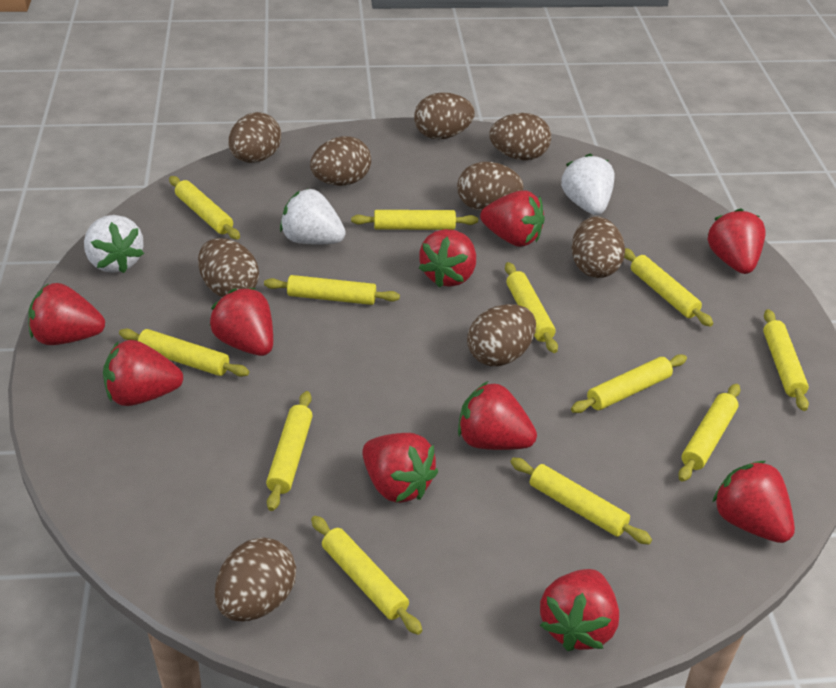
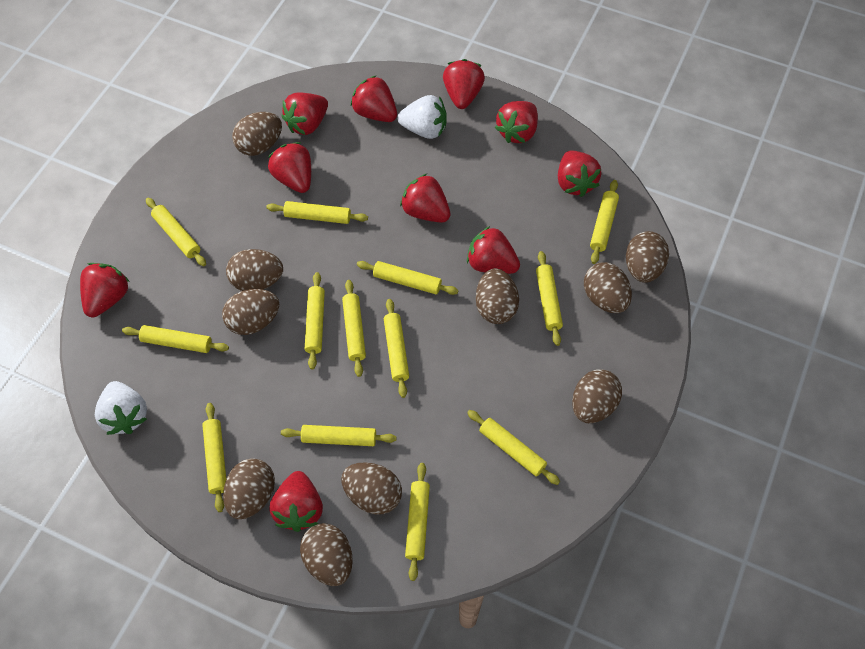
brown egg: [198,238,259,297] [215,537,296,621] [228,112,281,163] [310,136,371,186] [414,92,475,139] [457,162,524,211] [467,304,536,366] [489,113,551,160] [572,217,625,278] = 9 -> [222,289,279,335] [223,458,275,519] [226,249,283,291] [232,112,282,156] [300,523,353,586] [341,462,402,514] [476,268,519,324] [572,369,622,423] [584,262,632,313] [626,231,669,283] = 10
white strawberry: [84,215,144,273] [280,189,346,245] [561,154,615,215] = 3 -> [95,381,147,435] [397,95,447,139] = 2
yellow rolling pin: [119,329,249,377] [169,176,240,240] [264,275,400,305] [266,391,313,511] [311,516,422,635] [351,210,478,230] [505,262,558,353] [510,458,652,545] [571,354,687,413] [624,248,713,327] [678,384,741,482] [763,309,809,411] = 12 -> [122,325,229,353] [146,198,206,266] [202,403,226,512] [266,201,368,224] [281,425,397,446] [305,272,325,369] [342,280,366,377] [357,261,459,295] [384,299,409,398] [405,463,430,581] [467,410,560,485] [536,251,563,346] [590,180,619,264] = 13

